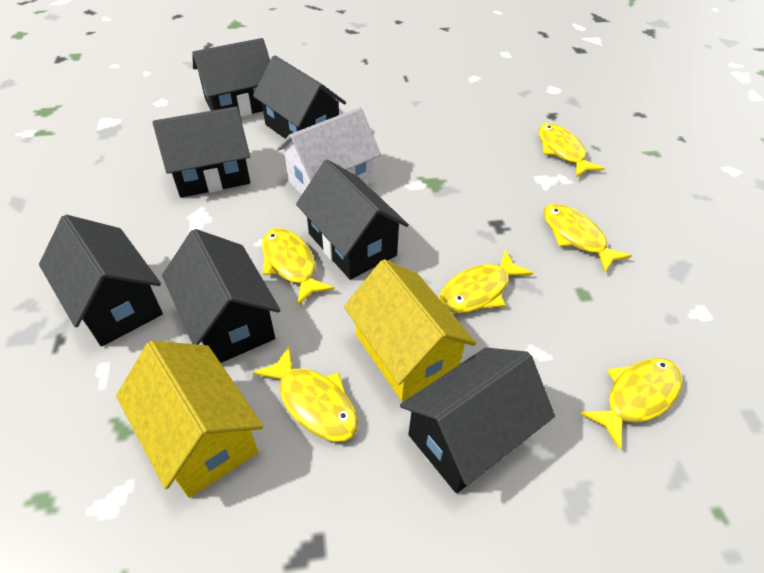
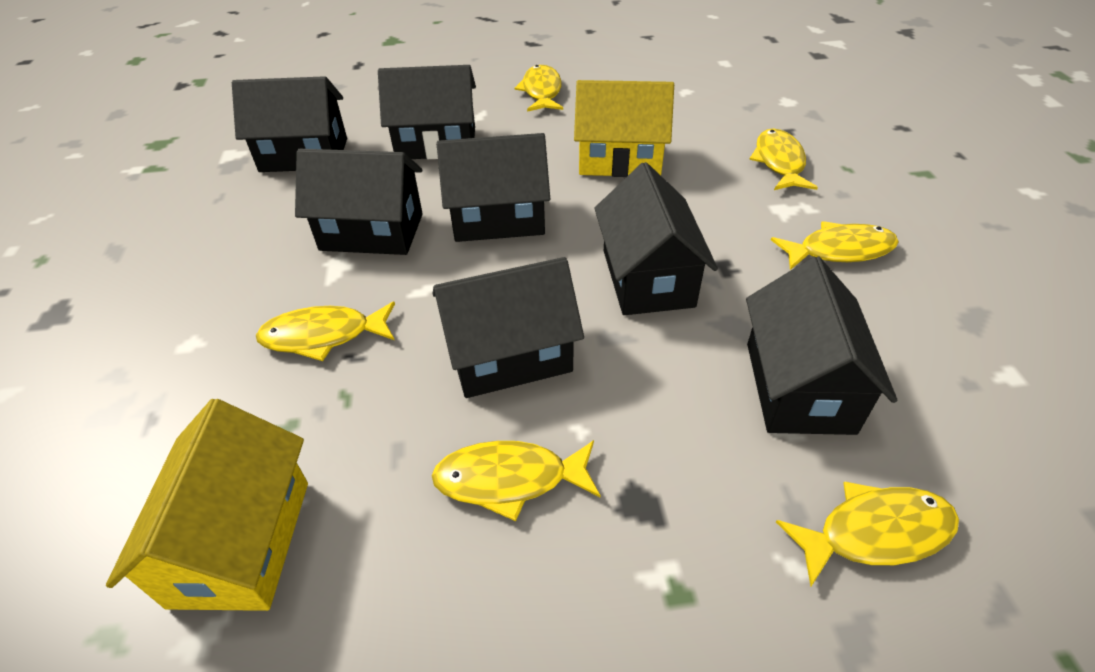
white house: [277,107,381,195] = 1 -> none = 0

